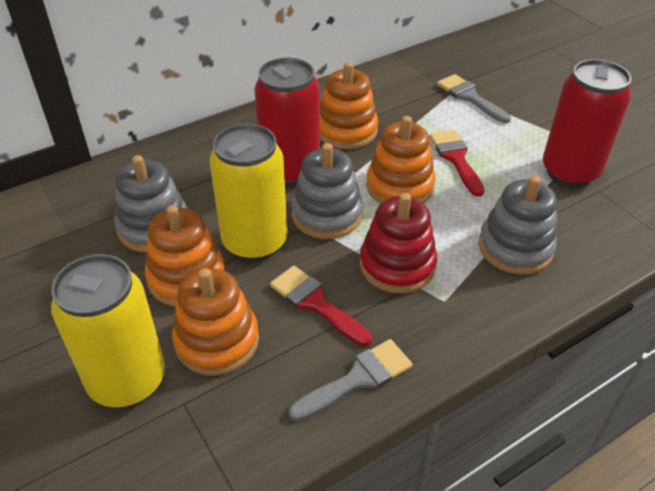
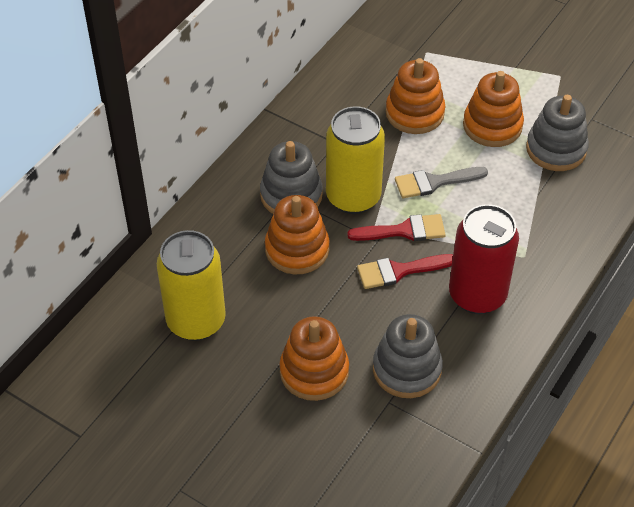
grey brush: [289,339,413,421] [437,74,511,123] = 2 -> [395,167,488,198] = 1
red can: [254,58,320,186] [543,59,631,187] = 2 -> [449,204,519,314] = 1
red stacking toy: [360,193,437,293] = 1 -> none = 0

